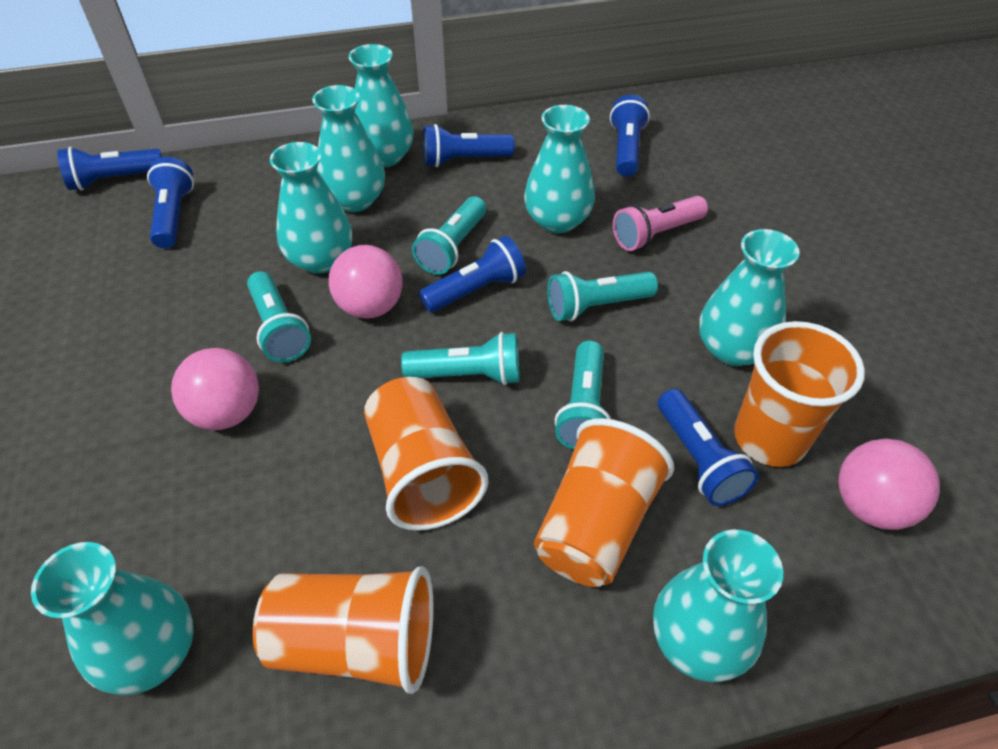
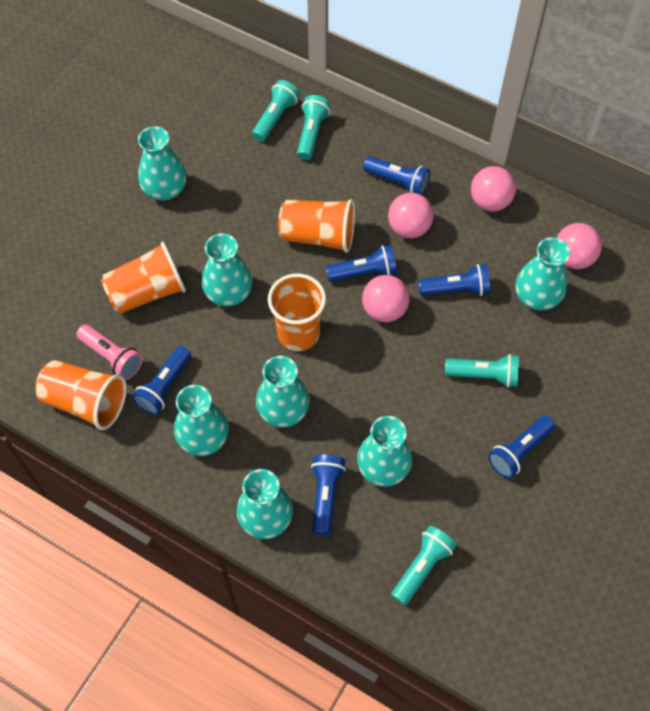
pink ball: [171,348,259,430] [329,245,403,318] [838,439,940,530] = 3 -> [362,275,410,322] [388,193,434,238] [471,166,516,211] [557,223,602,269] = 4
turquoise flashlight: [247,271,311,362] [401,332,519,385] [412,196,486,275] [547,271,658,321] [555,341,611,450] = 5 -> [252,80,300,142] [297,95,331,160] [391,526,457,605] [445,354,519,387] = 4

